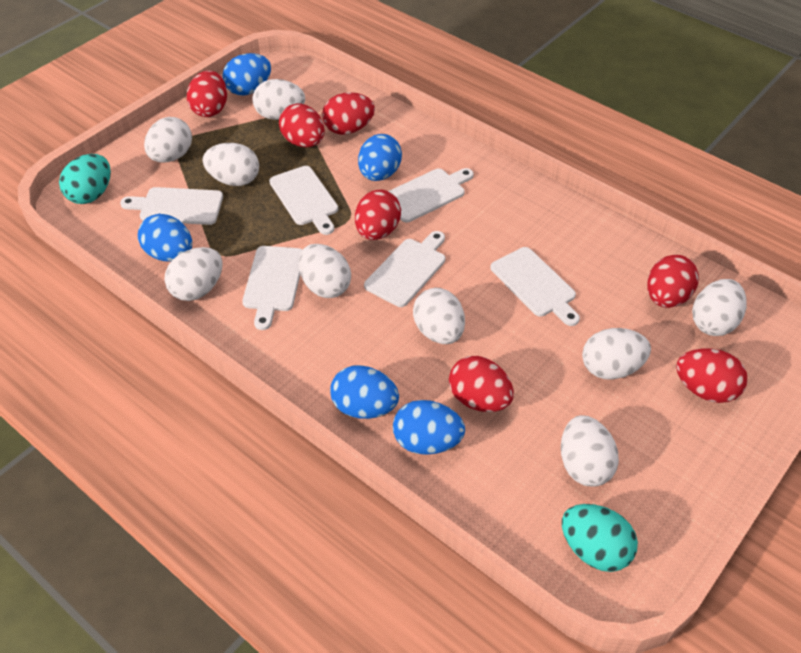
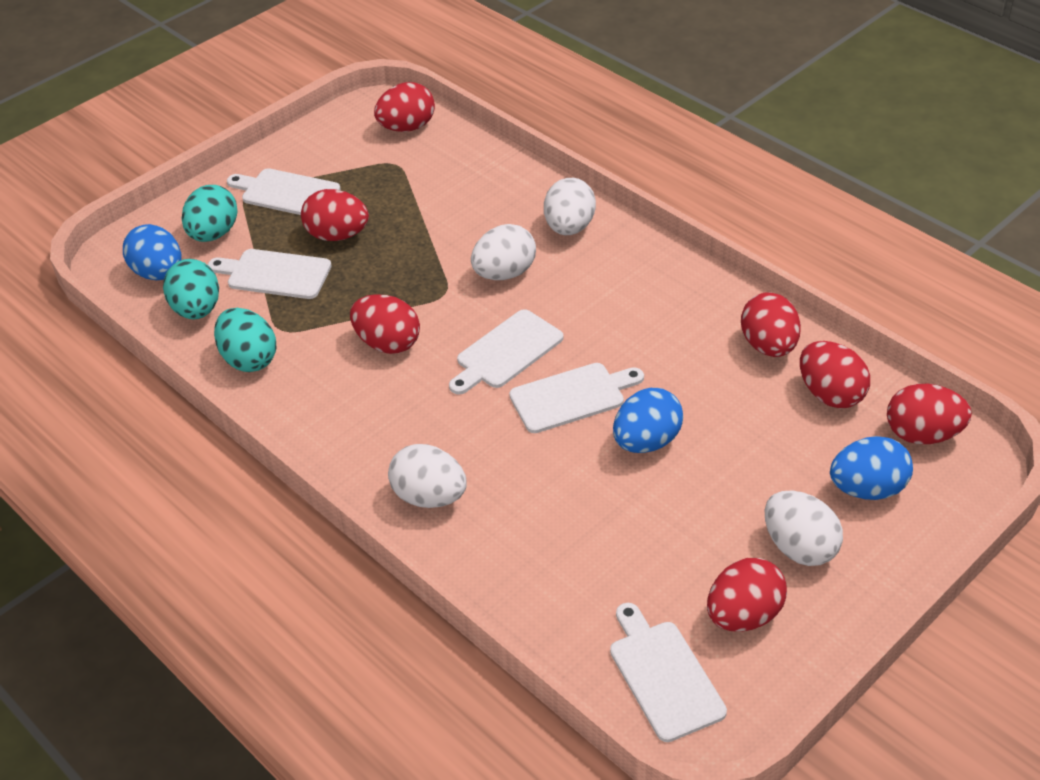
blue egg: [138,214,192,261] [223,53,271,96] [330,365,399,419] [358,134,402,181] [393,400,465,455] = 5 -> [123,224,181,280] [613,388,683,453] [830,436,913,500] = 3
turquoise egg: [59,154,111,204] [562,504,638,572] = 2 -> [163,259,219,319] [182,185,238,242] [214,308,276,372] = 3
white cutting board: [120,187,223,225] [242,246,303,330] [269,166,338,235] [364,231,445,307] [389,168,474,222] [490,247,580,326] = 6 -> [208,249,332,299] [227,168,341,215] [449,309,564,395] [509,363,644,433] [610,603,727,742] = 5
white egg: [144,117,192,162] [164,247,223,301] [203,143,259,186] [252,79,305,120] [299,244,351,298] [413,288,465,344] [561,415,619,487] [582,328,651,379] [692,279,746,336] = 9 -> [388,444,467,508] [471,224,536,280] [544,178,596,235] [765,491,843,566] = 4

